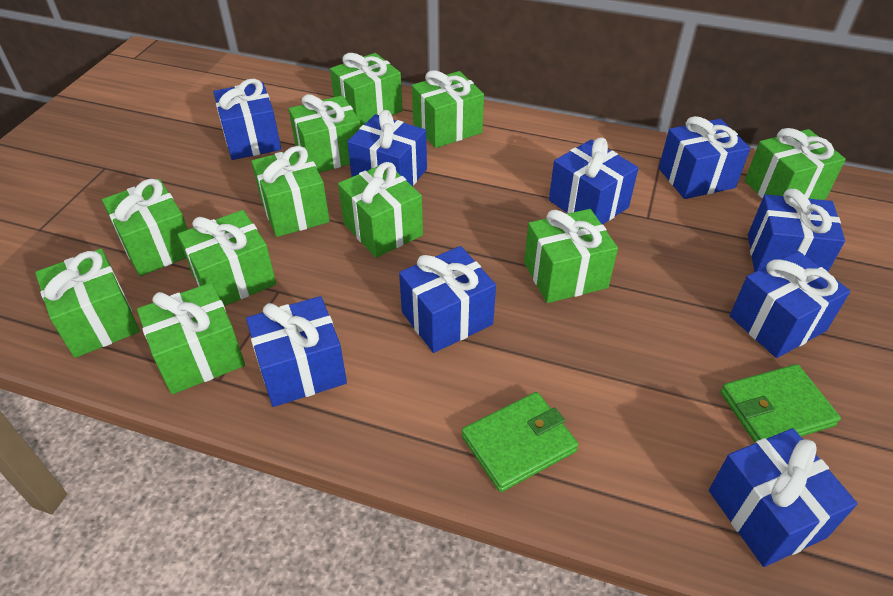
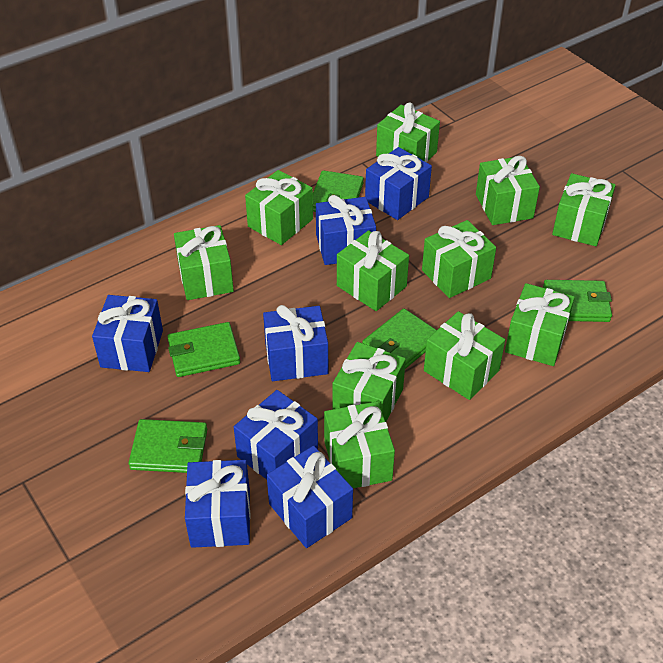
blue gift: [213,79,281,160] [246,296,347,407] [347,110,427,186] [399,246,496,353] [549,138,638,224] [659,116,750,199] [709,428,858,567] [730,251,850,358] [748,189,845,272] = 9 -> [92,295,163,372] [185,460,250,548] [234,390,318,480] [263,305,328,381] [267,446,353,548] [316,195,376,265] [365,147,432,220] = 7
green wallet: [462,392,579,492] [721,364,841,443] = 2 -> [129,419,207,473] [168,322,240,377] [313,170,364,212] [362,308,437,369] [543,280,612,322] = 5

